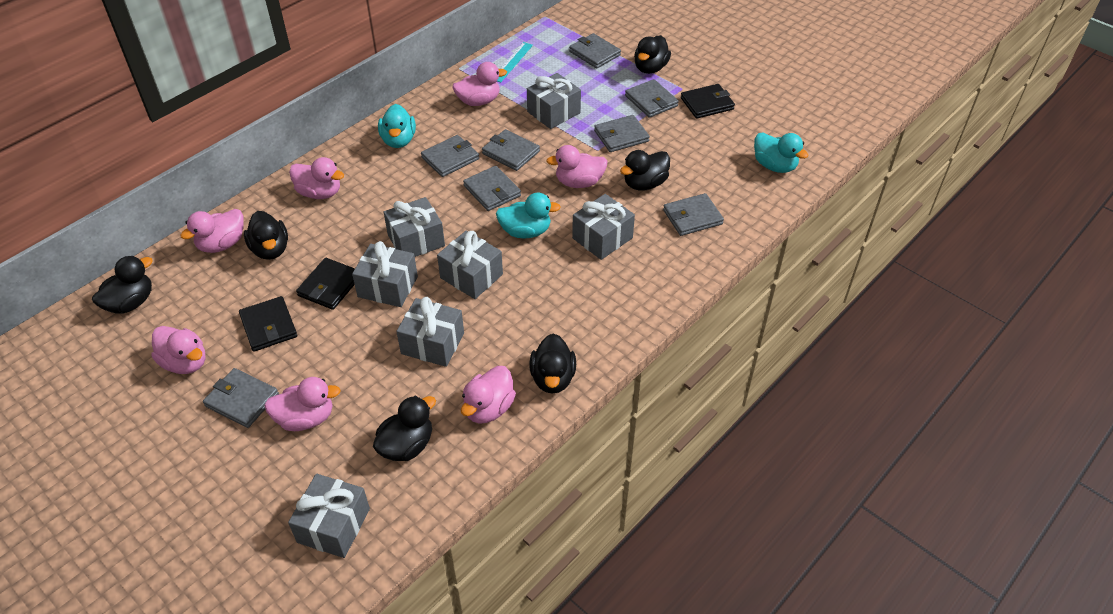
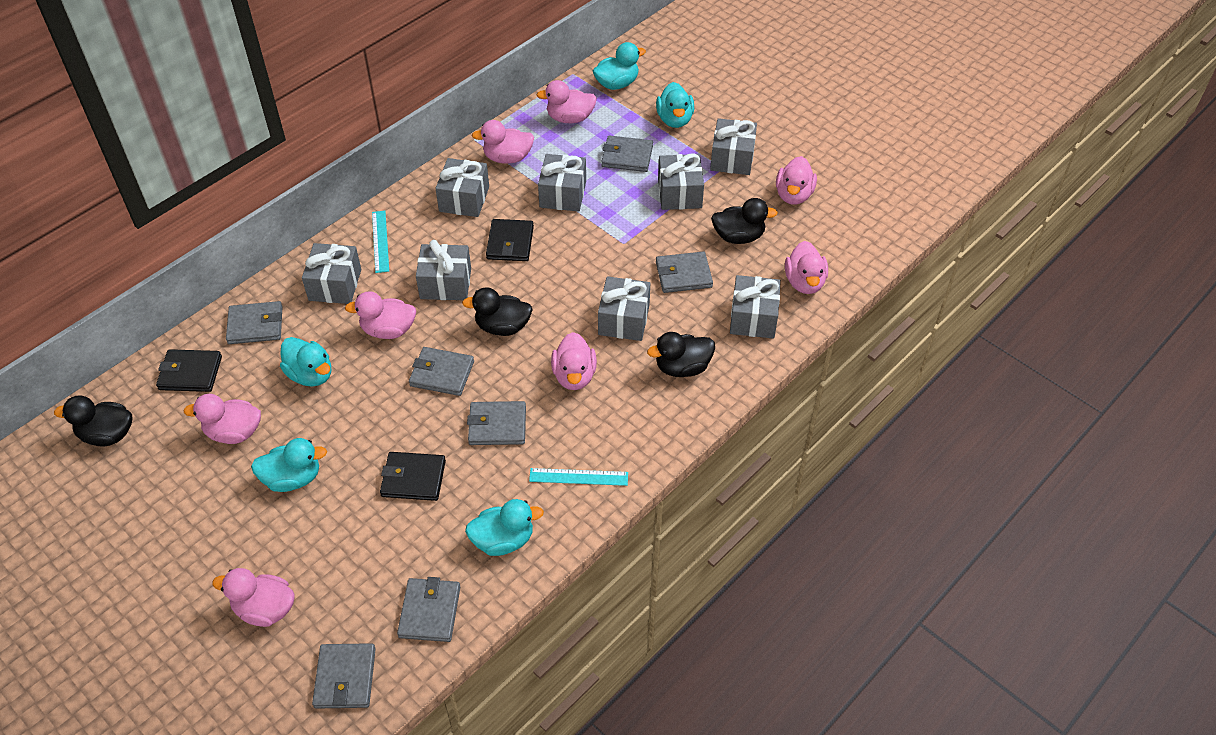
black duck: [92,256,153,314] [244,211,288,260] [373,396,436,461] [529,333,576,394] [620,150,670,191] [634,35,671,74] = 6 -> [54,395,133,446] [462,287,533,336] [647,332,715,377] [711,198,778,244] = 4
grey gift: [288,474,370,558] [352,241,418,307] [384,197,445,257] [396,297,464,367] [437,231,503,299] [527,73,581,129] [572,194,635,260] = 7 -> [302,243,361,304] [416,240,471,300] [435,158,489,217] [538,154,586,212] [598,276,650,341] [658,153,704,210] [710,118,757,175] [730,275,781,339] = 8
grey wallet: [203,368,279,428] [421,135,479,177] [463,166,521,211] [482,129,540,171] [569,33,621,68] [594,115,650,152] [625,79,679,118] [663,193,724,236] = 8 -> [226,301,283,344] [312,643,376,709] [397,577,460,642] [409,347,474,396] [467,401,526,445] [601,135,653,172] [656,251,713,293] = 7
pink duck: [151,326,206,374] [180,209,243,253] [264,377,341,431] [289,157,344,199] [452,62,507,106] [461,366,516,424] [546,145,607,188] = 7 -> [183,394,261,444] [212,568,295,627] [345,291,416,339] [472,120,534,164] [537,80,597,123] [551,332,597,390] [776,156,817,205] [785,241,828,294] = 8
turquoise duck: [378,104,416,148] [496,192,561,239] [754,133,809,173] = 3 -> [251,438,327,492] [280,337,331,387] [465,499,544,556] [593,42,646,90] [656,82,694,128] = 5
turquoise ruler: [497,42,533,82] = 1 -> [372,211,389,273] [529,468,628,486] = 2

